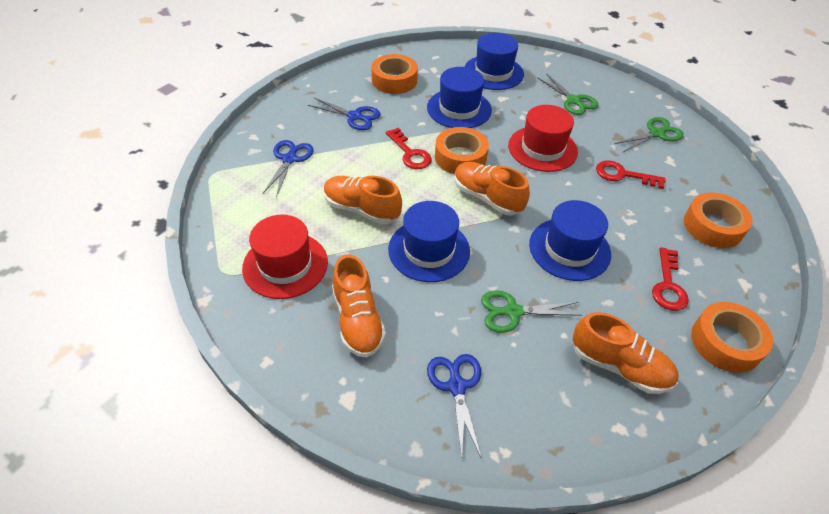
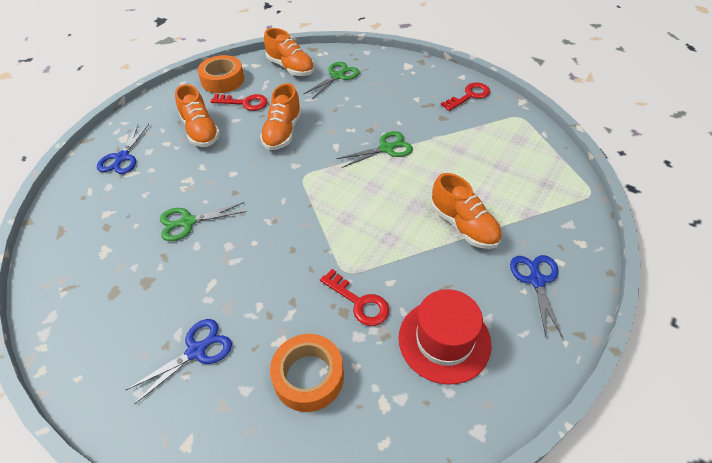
blue hat: [388,201,470,282] [427,67,492,128] [464,33,524,90] [529,200,611,281] = 4 -> none = 0
orange tape: [371,54,418,94] [435,127,489,174] [684,192,753,248] [691,302,773,373] = 4 -> [198,55,244,93] [270,334,344,412] = 2
red hat: [242,215,328,299] [508,105,578,172] = 2 -> [399,289,491,385] = 1

